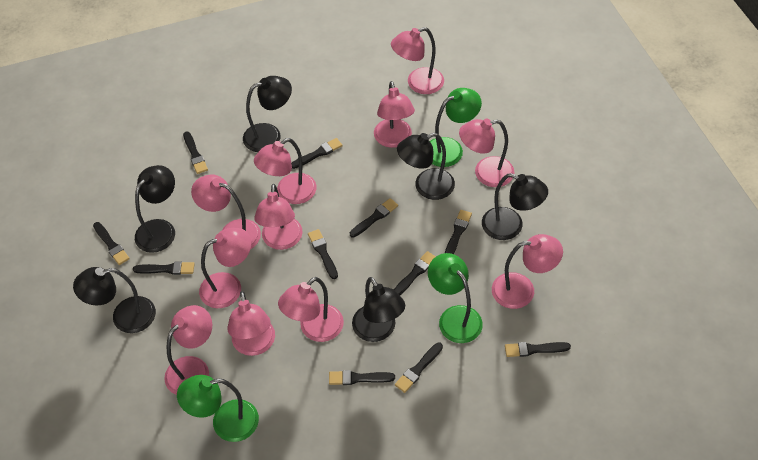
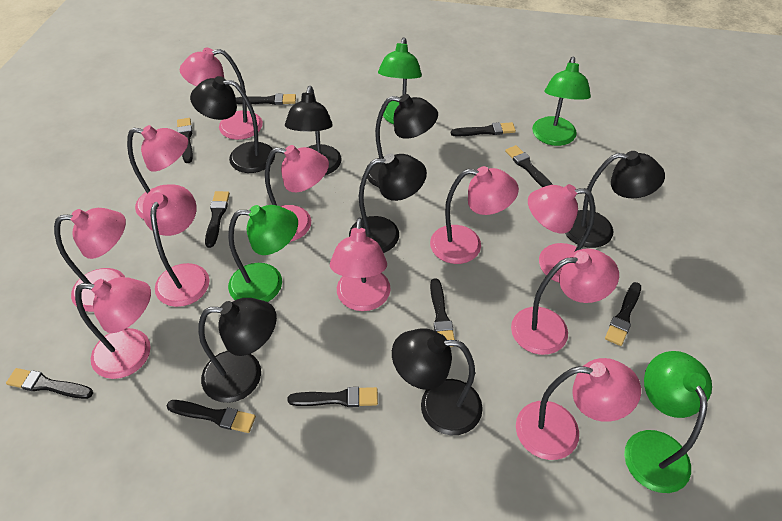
black brush: [93,222,130,265] [133,262,195,275] [183,131,208,174] [291,138,342,169] [308,229,338,279] [329,370,395,385] [350,198,398,238] [394,251,436,295] [395,342,443,393] [445,210,472,254] [505,342,571,357] = 11 -> [6,368,93,399] [166,400,256,433] [177,118,193,163] [205,191,230,248] [236,93,296,105] [287,387,378,407] [430,278,455,347] [451,122,516,137] [505,145,553,187] [605,282,641,346] = 10
black lamp: [73,267,156,333] [135,165,175,253] [243,76,292,152] [352,277,405,342] [397,133,455,200] [482,173,548,240] = 6 -> [190,76,275,173] [198,298,277,403] [285,86,341,175] [349,153,427,253] [367,94,438,187] [392,329,483,435] [565,151,665,248] = 7
green lamp: [177,375,259,442] [428,253,483,343] [430,88,482,167] = 3 -> [228,205,298,302] [378,38,422,124] [532,57,591,146] [624,351,712,493] = 4

